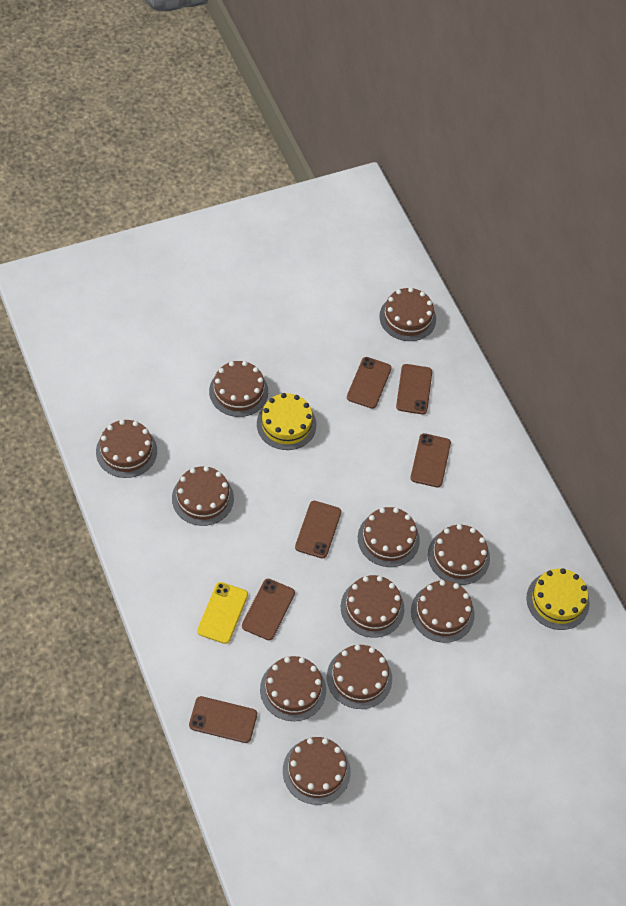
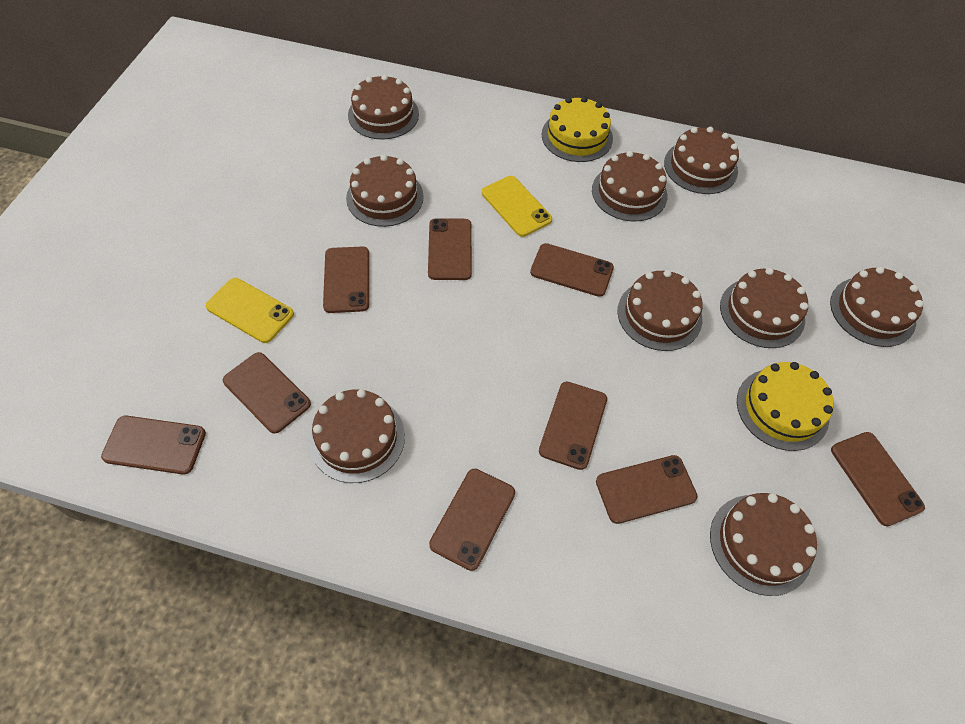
brown cake: [96,420,157,478] [172,466,234,526] [209,361,268,417] [260,656,326,721] [283,737,351,805] [327,645,392,709] [341,575,404,638] [358,507,420,567] [379,287,436,341] [411,580,475,643] [428,524,490,585] = 11 -> [309,389,405,483] [346,155,424,227] [348,74,419,140] [592,151,667,221] [618,270,703,351] [664,127,739,194] [710,493,817,596] [720,268,808,348] [830,267,924,347] = 9
brown phone: [189,696,257,743] [242,579,295,640] [295,501,341,559] [347,357,392,409] [396,364,432,415] [410,433,451,488] = 6 -> [101,416,206,474] [223,352,311,434] [323,247,369,313] [428,218,472,280] [429,469,515,571] [530,243,614,297] [539,382,607,470] [596,455,697,524] [831,432,925,526] = 9
yellow phone: [197,582,248,644] = 1 -> [206,278,294,343] [482,176,552,237] = 2

